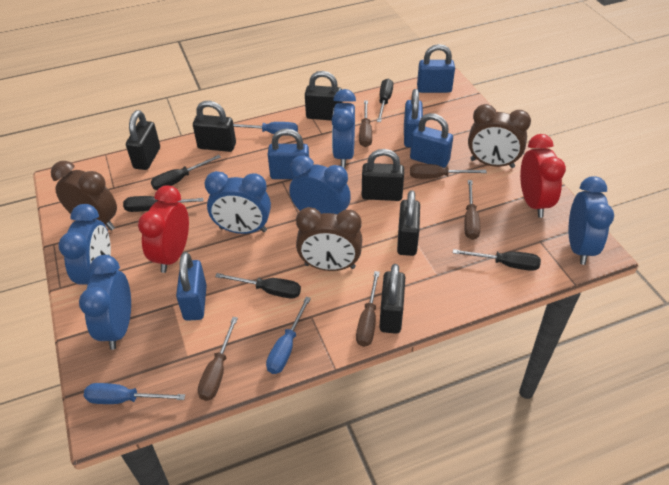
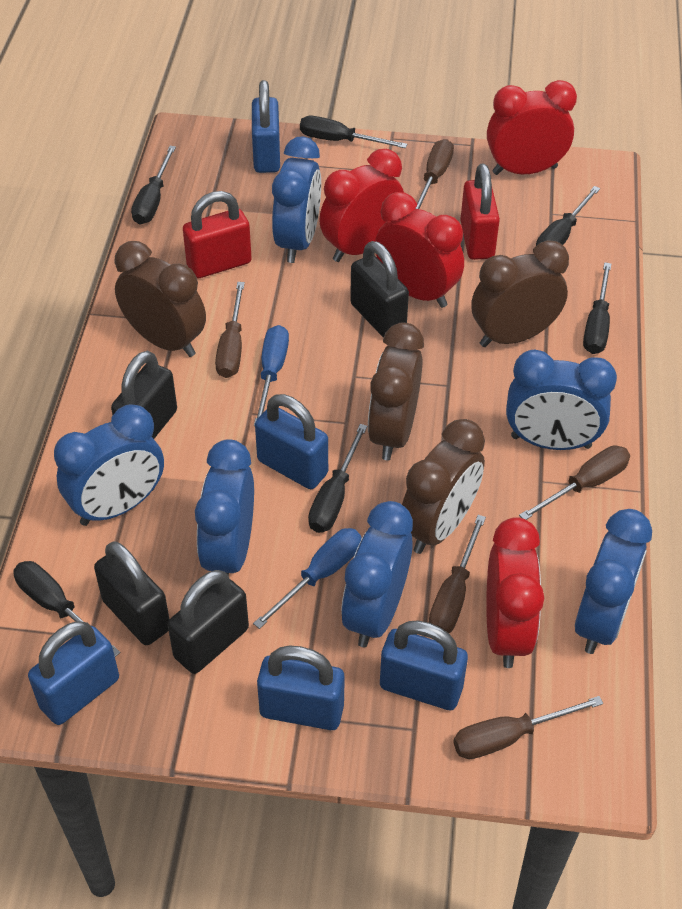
black padlock: [126,110,160,170] [193,101,236,152] [305,71,343,120] [362,149,404,201] [379,264,405,334] [397,190,420,256] = 6 -> [94,541,170,645] [111,351,177,439] [168,570,249,674] [350,241,409,337] = 4
black screwdriver: [123,196,204,212] [151,155,221,190] [215,273,301,299] [377,79,393,122] [453,249,541,271] = 5 -> [13,561,120,657] [131,146,176,224] [300,116,407,148] [308,424,367,533] [536,186,600,246] [583,262,611,354] = 6
blue screwdriver: [84,383,185,404] [233,122,298,136] [266,297,311,374] = 3 -> [253,528,361,629] [254,325,289,426] = 2
brown clock: [51,161,117,231] [296,207,362,271] [468,104,531,168] = 3 -> [114,241,206,357] [368,323,424,460] [402,419,485,554] [471,240,569,347] = 4
red clock: [138,185,189,273] [520,134,566,218] = 2 -> [319,149,404,262] [375,192,464,308] [486,517,544,668] [487,80,577,175] = 4
red padlock: none = 0 -> [183,191,252,279] [460,164,500,260] = 2

